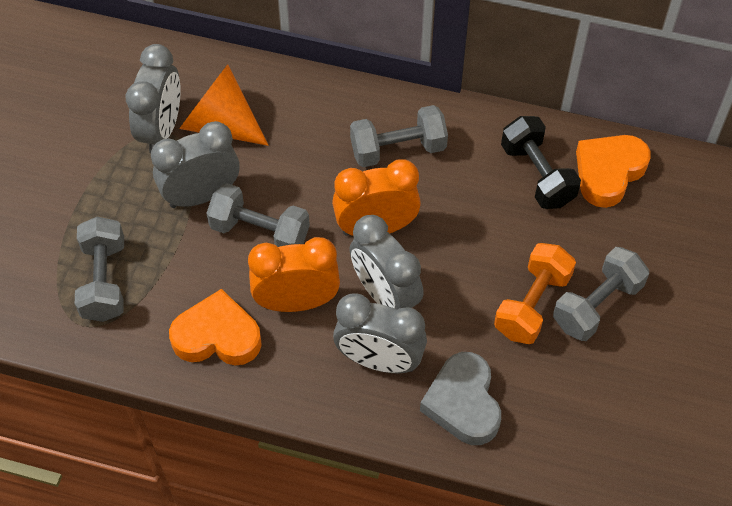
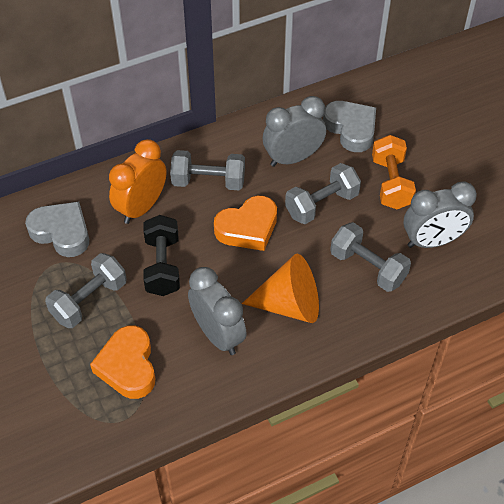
grey clock: [126,44,181,154] [151,121,239,208] [333,293,427,373] [349,215,424,310] = 4 -> [188,267,247,355] [263,96,326,167] [404,181,477,248] = 3
grey heart: [420,352,501,445] = 1 -> [25,202,89,257] [323,101,376,152] = 2
orange clock: [248,237,340,312] [332,159,421,236] = 2 -> [109,139,166,224] = 1

